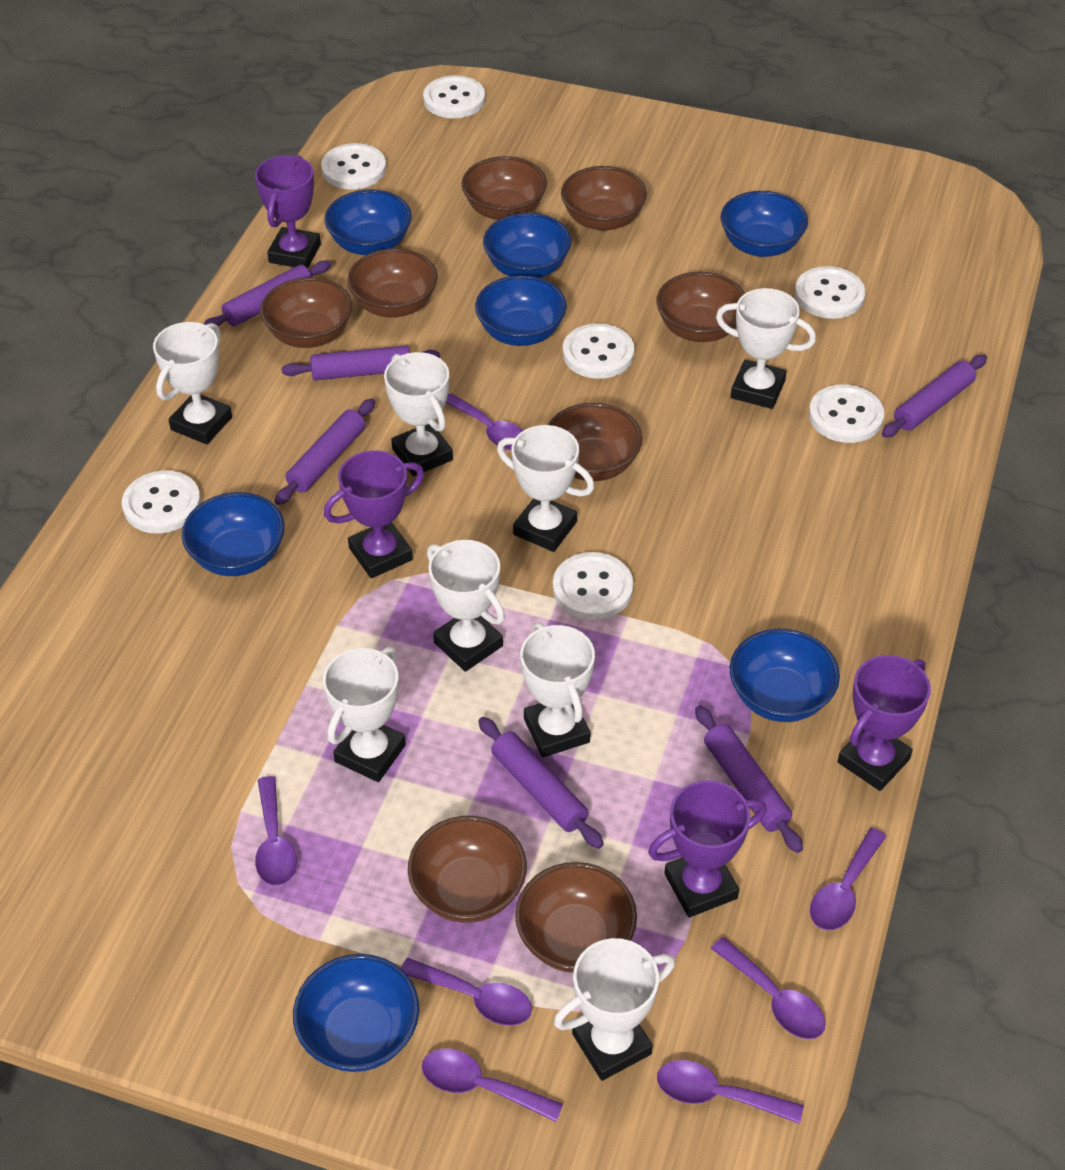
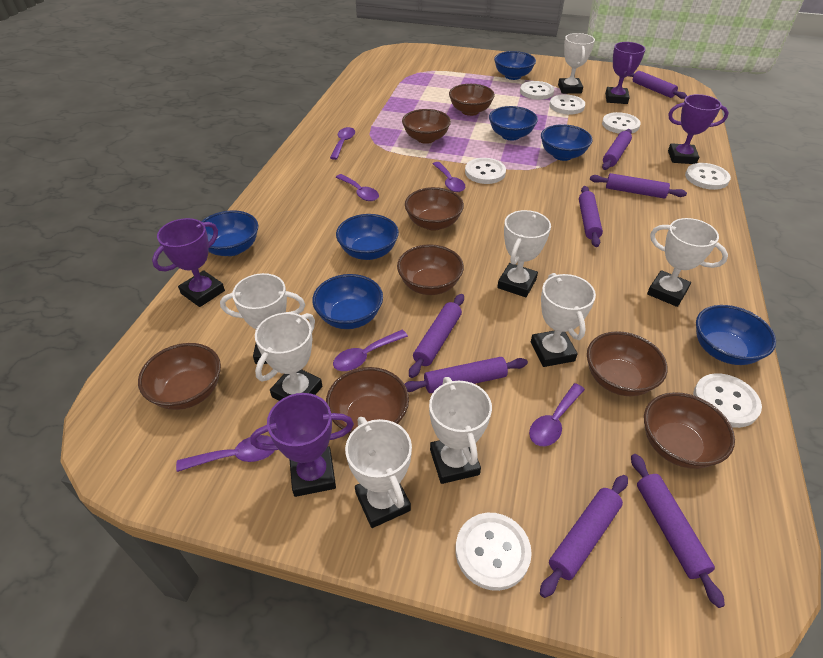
purple rolling pin: [204,260,331,327] [274,398,375,505] [281,345,440,380] [478,717,604,849] [695,705,803,853] [882,354,987,438] = 6 -> [405,357,528,393] [409,294,464,378] [540,475,628,598] [579,186,603,247] [590,173,687,198] [602,129,632,170] [629,71,687,99] [631,454,725,608] = 8
purple spoon: [255,776,297,886] [401,958,532,1026] [422,1049,563,1122] [446,393,523,450] [657,1060,804,1124] [711,937,826,1039] [810,828,887,930] = 7 -> [176,435,275,472] [330,127,355,160] [333,330,408,371] [336,174,379,201] [433,162,465,192] [529,383,585,446] = 6

